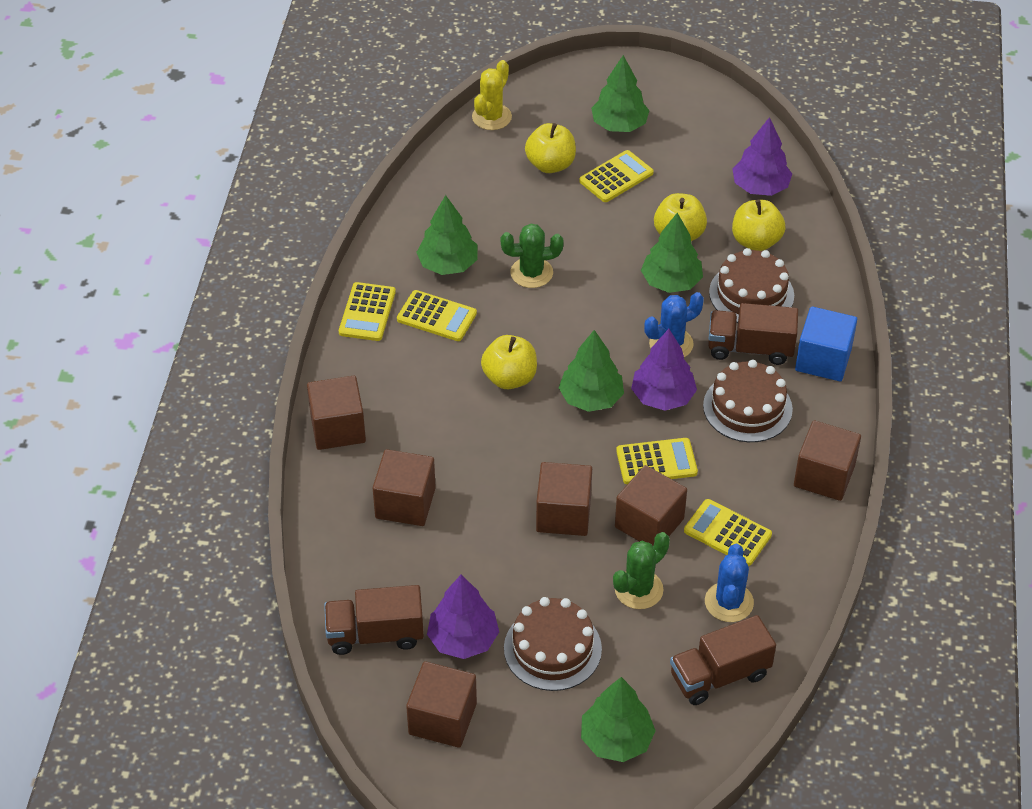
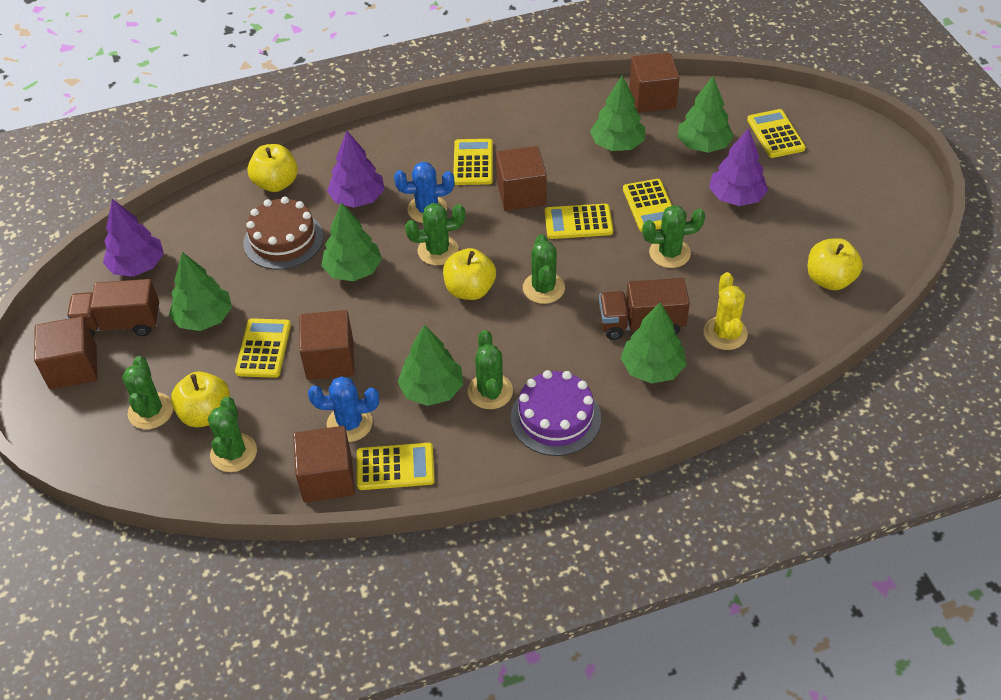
blue cube: [795,306,857,381] = 1 -> none = 0
brown cake: [504,597,602,691] [703,360,793,442] [709,248,794,323] = 3 -> [243,197,323,270] = 1
brown cube: [307,376,366,450] [373,449,436,526] [406,661,477,748] [536,462,592,536] [615,465,687,546] [794,420,861,501] = 6 -> [34,316,97,389] [293,426,355,503] [299,310,355,380] [496,146,547,211] [629,53,680,113] = 5
brown truck: [324,585,424,655] [670,615,776,705] [708,303,798,365] = 3 -> [66,279,159,338] [599,278,690,340] = 2
green cactus: [500,224,564,288] [613,532,670,609] = 2 -> [122,356,173,429] [208,397,257,472] [405,203,465,265] [468,330,513,409] [523,234,565,304] [642,205,705,268] = 6
green tree: [416,195,477,275] [559,330,624,412] [581,677,656,762] [591,55,649,132] [641,213,703,293] = 5 -> [169,252,232,331] [321,203,382,281] [398,325,463,406] [590,76,645,151] [621,302,686,384] [678,76,734,153] = 6
purple cake: none = 0 -> [511,370,601,456] = 1
yellow calculator: [339,282,396,341] [397,290,477,341] [579,150,654,202] [616,438,698,484] [684,499,772,566] = 5 -> [235,318,291,378] [357,443,435,490] [453,139,493,185] [545,204,613,239] [623,179,672,232] [747,109,806,158] = 6

